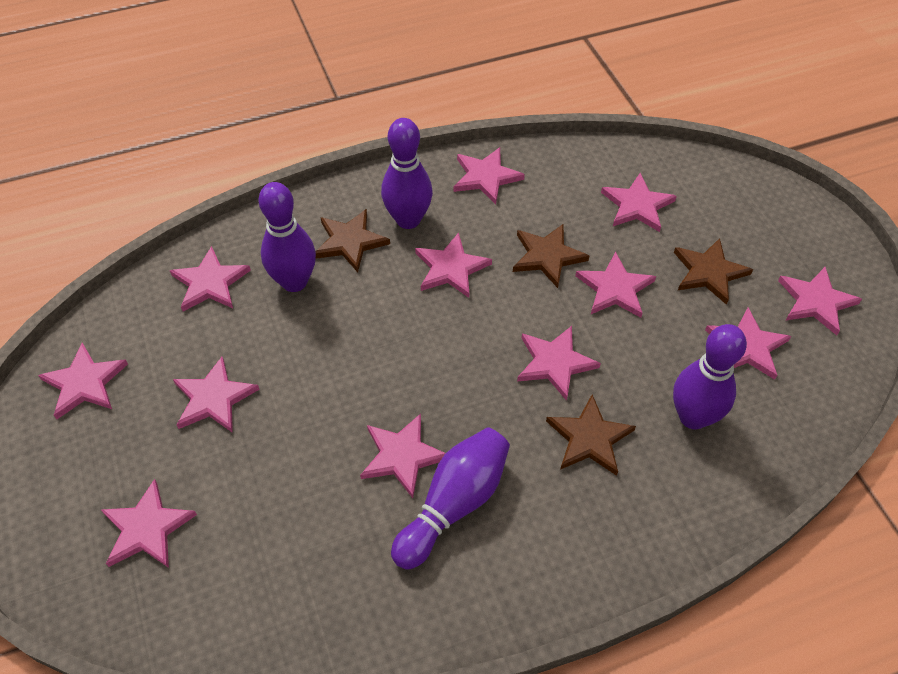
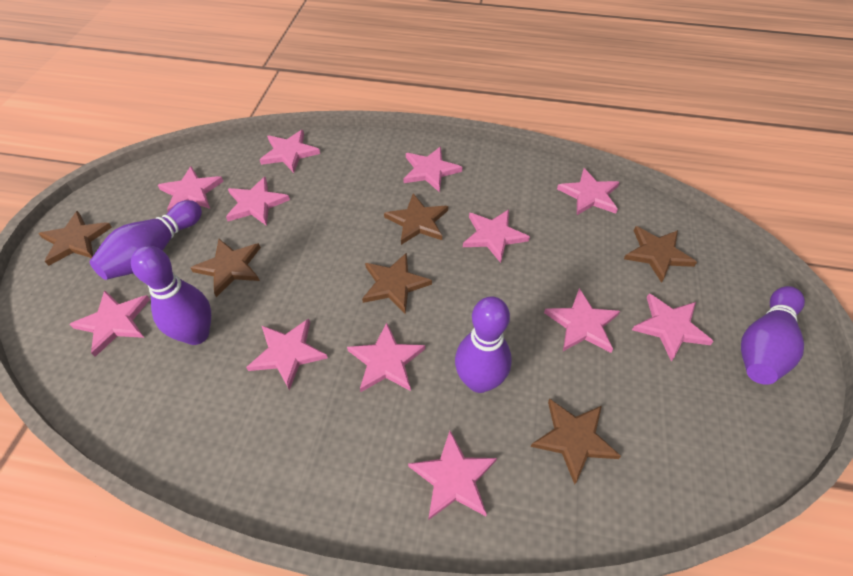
brown star: [316,209,390,272] [513,224,589,288] [546,394,636,476] [674,238,753,305] = 4 -> [38,211,112,266] [190,239,261,297] [362,252,432,314] [384,193,448,245] [531,399,621,485] [624,226,697,283] = 6

